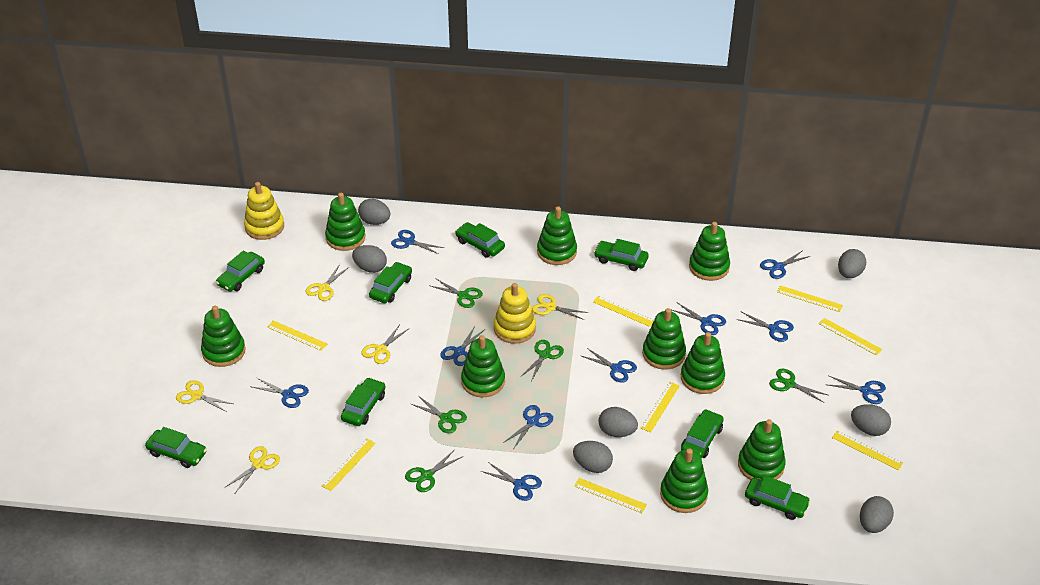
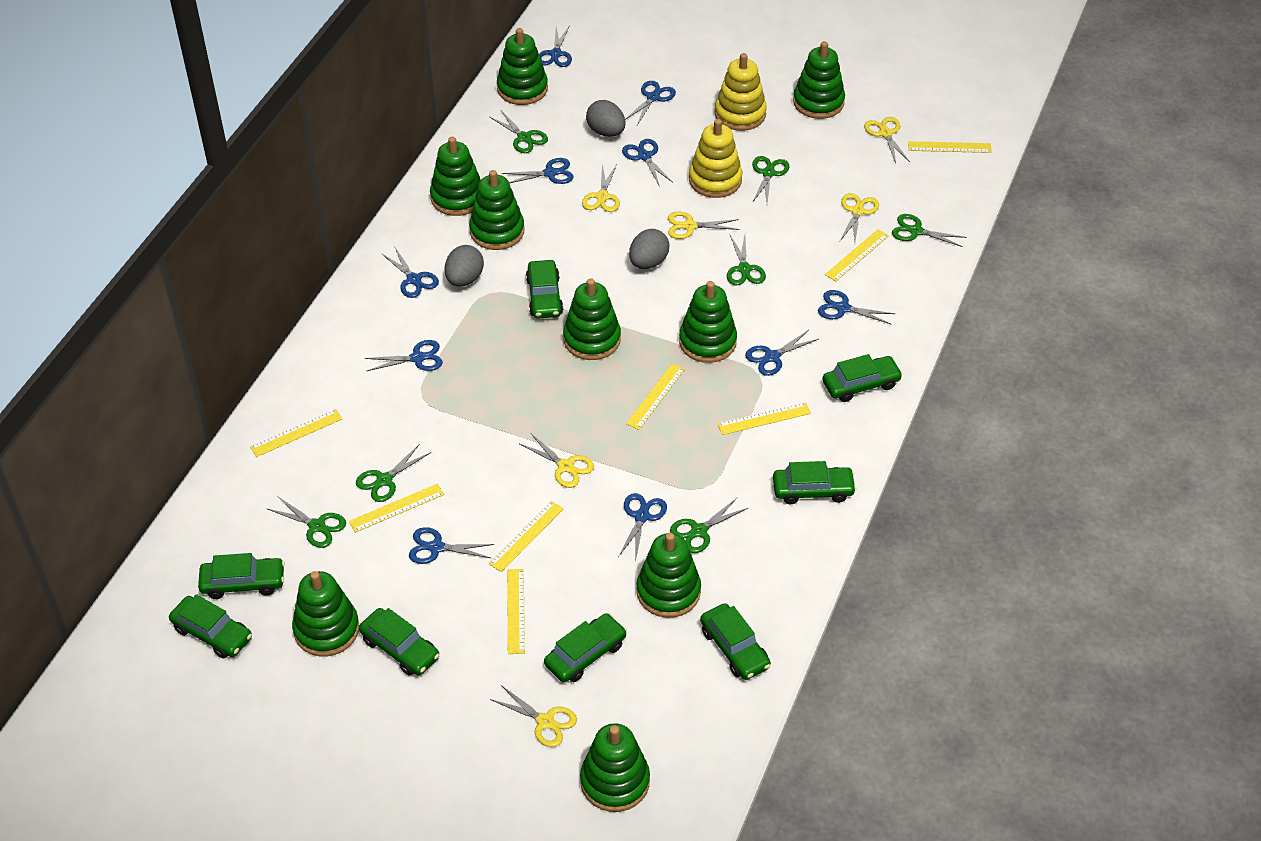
green scissors: [405,450,462,492] [411,396,467,433] [431,278,483,308] [520,340,564,381] [769,369,828,403] = 5 -> [266,496,346,548] [356,444,431,502] [490,110,548,153] [670,498,748,553] [727,235,766,286] [752,156,790,203] [892,214,966,247] = 7
grey egg: [352,245,387,273] [358,199,390,225] [573,441,613,473] [598,407,638,437] [838,249,866,278] [851,404,891,436] [860,496,894,533] = 7 -> [445,245,484,287] [586,100,626,137] [629,229,670,269] = 3
yellow scissors: [176,380,233,412] [225,446,280,493] [306,264,349,301] [361,324,408,364] [532,294,588,320] = 5 -> [490,685,577,747] [520,434,594,488] [582,164,620,212] [668,211,740,239] [840,193,879,242] [864,117,910,163] = 6

